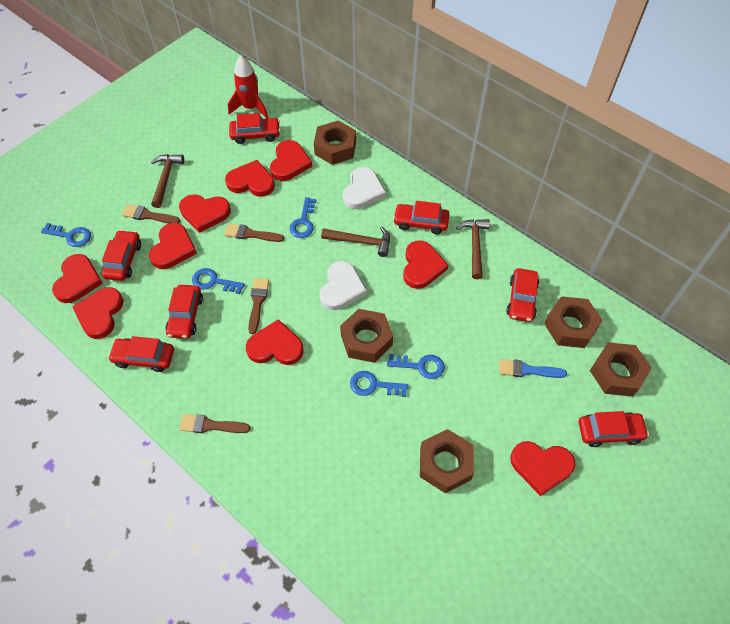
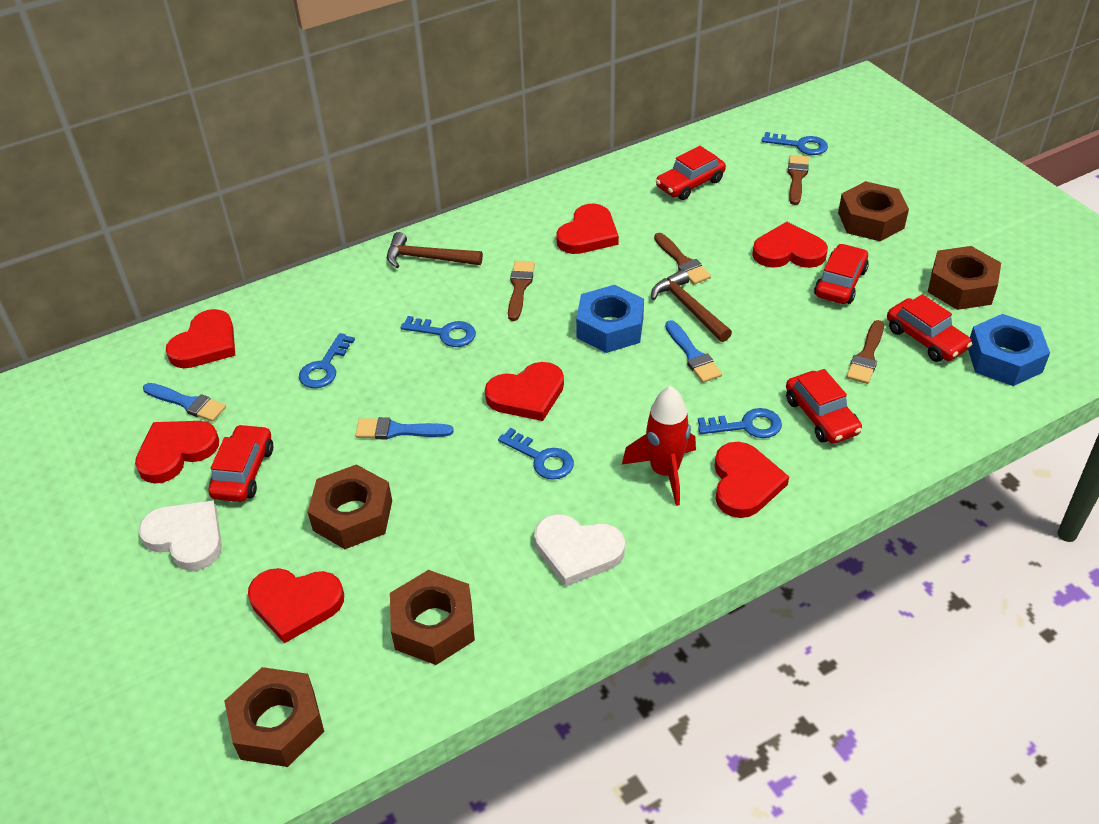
blue brush: [499,359,567,378] = 1 -> [143,383,226,422] [355,417,454,439] [665,320,722,383] = 3
blue nut: none = 0 -> [576,285,644,353] [968,314,1050,386] = 2
brown hammer: [151,154,184,208] [321,226,390,257] [456,219,490,279] = 3 -> [387,232,483,268] [651,269,732,342] = 2
red car: [102,230,141,281] [108,336,174,372] [165,285,203,339] [229,113,280,144] [393,201,449,234] [506,268,539,322] [579,411,649,447] = 7 -> [208,424,273,502] [656,146,726,200] [786,369,862,444] [814,244,869,304] [887,294,972,362] = 5
red heart: [52,254,103,303] [72,287,124,339] [149,223,197,269] [179,194,231,233] [225,160,275,197] [246,319,304,365] [270,140,312,181] [403,240,448,289] [510,441,576,496] = 9 -> [135,421,219,484] [166,309,235,368] [248,568,344,643] [485,362,564,421] [556,204,619,254] [715,442,789,518] [752,222,828,268] = 7

